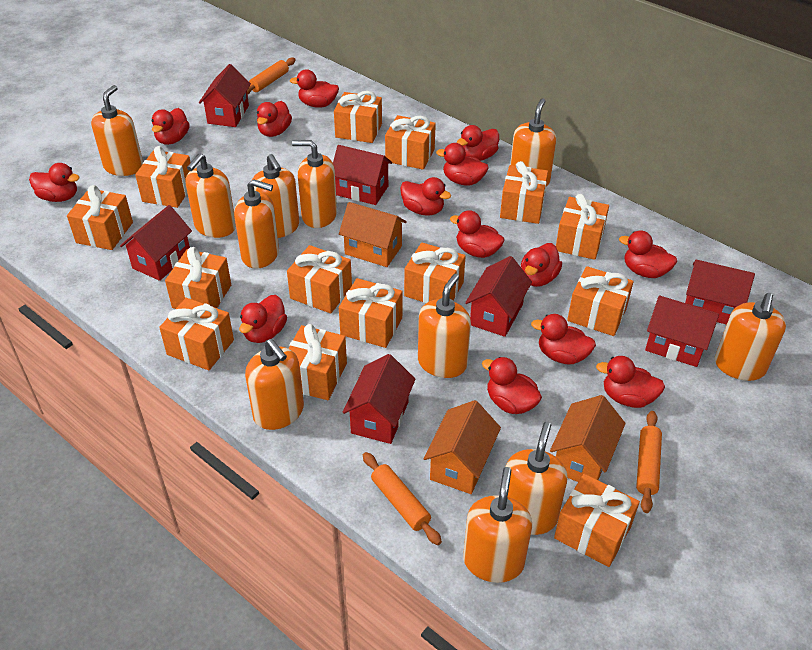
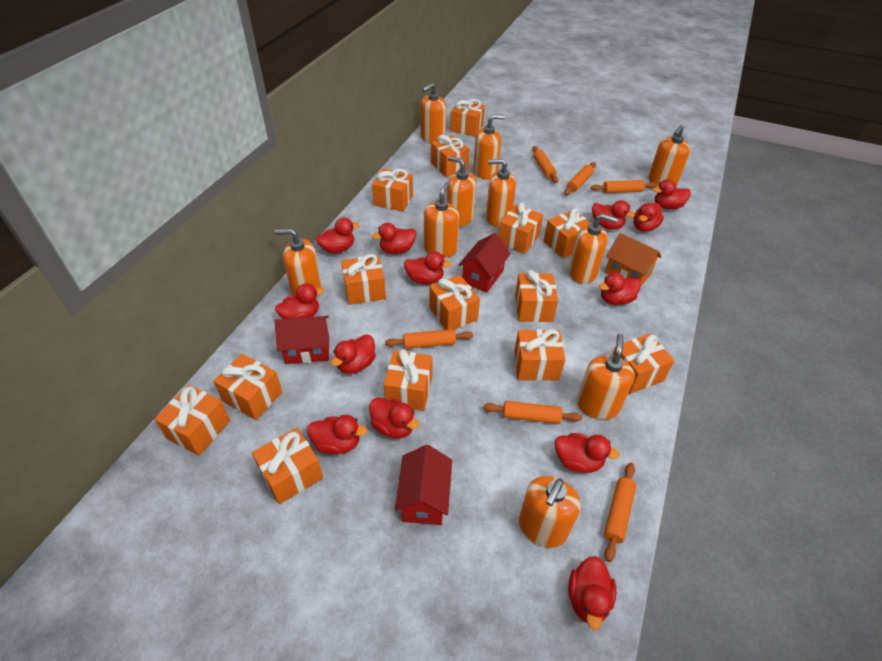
orange house: [339,202,407,267] [423,400,501,494] [550,395,625,482] = 3 -> [605,233,661,286] = 1
orange rolling pin: [247,57,296,95] [363,452,442,545] [636,411,662,513] = 3 -> [385,329,473,349] [483,401,582,424] [532,146,558,183] [564,162,596,195] [591,180,657,193] [604,463,636,562] = 6
orange soap dispenser: [91,85,143,176] [186,153,236,238] [234,179,279,269] [245,339,304,430] [252,154,299,238] [292,140,337,228] [418,274,471,378] [463,467,532,583] [506,422,568,535] [510,98,556,187] [715,293,786,381] = 11 -> [275,228,322,295] [420,83,446,143] [424,182,459,258] [447,156,477,227] [473,115,505,180] [486,159,516,227] [519,476,581,548] [569,214,618,284] [577,334,635,420] [648,125,691,186] = 10
red duck: [29,163,80,202] [152,108,190,145] [239,295,287,343] [257,101,292,137] [290,69,339,108] [400,177,451,216] [436,143,488,185] [450,210,505,258] [457,125,499,161] [482,357,542,414] [521,243,562,287] [531,314,596,364] [596,356,665,408] [619,231,677,278] = 14 -> [275,283,324,319] [307,415,367,455] [316,218,360,253] [331,334,376,374] [369,398,419,438] [372,223,416,254] [404,251,451,285] [555,433,620,473] [568,556,616,630] [592,200,635,230] [599,272,641,305] [634,203,664,232] [653,179,691,209] = 13
red house: [120,205,192,281] [199,64,251,127] [333,145,392,205] [343,354,416,444] [465,256,532,337] [645,295,719,367] [685,260,755,325] = 7 -> [274,316,329,364] [395,445,452,525] [459,233,511,293] = 3

